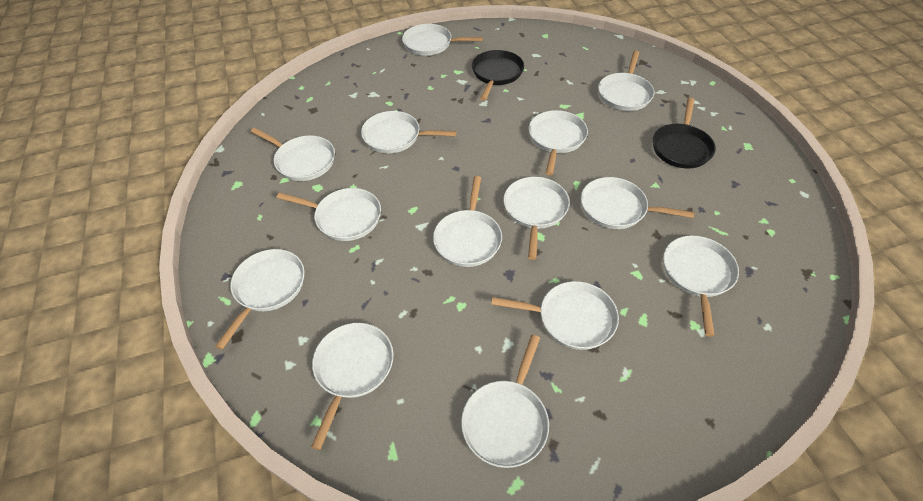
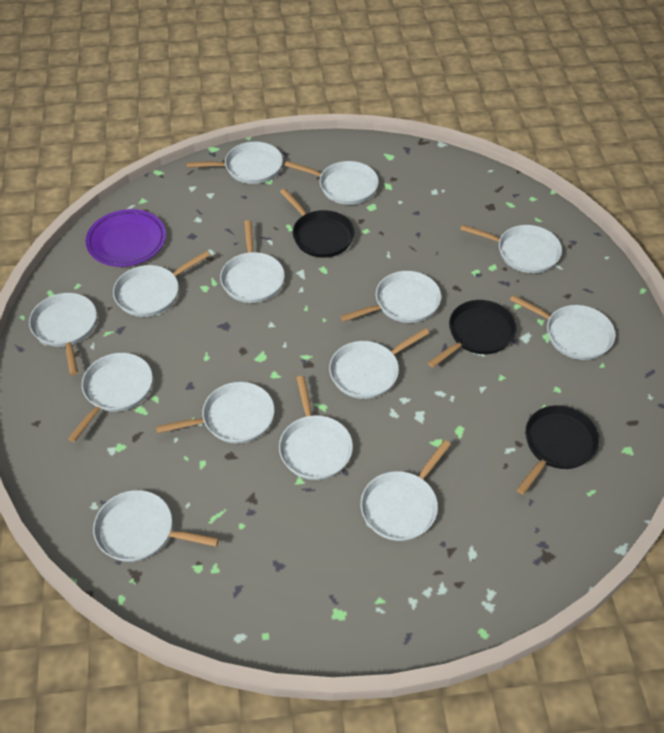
black pan: [472,50,524,101] [653,98,716,169] = 2 -> [280,189,355,258] [428,300,517,367] [517,405,600,495] = 3
purple plate: none = 0 -> [86,209,166,267] = 1

